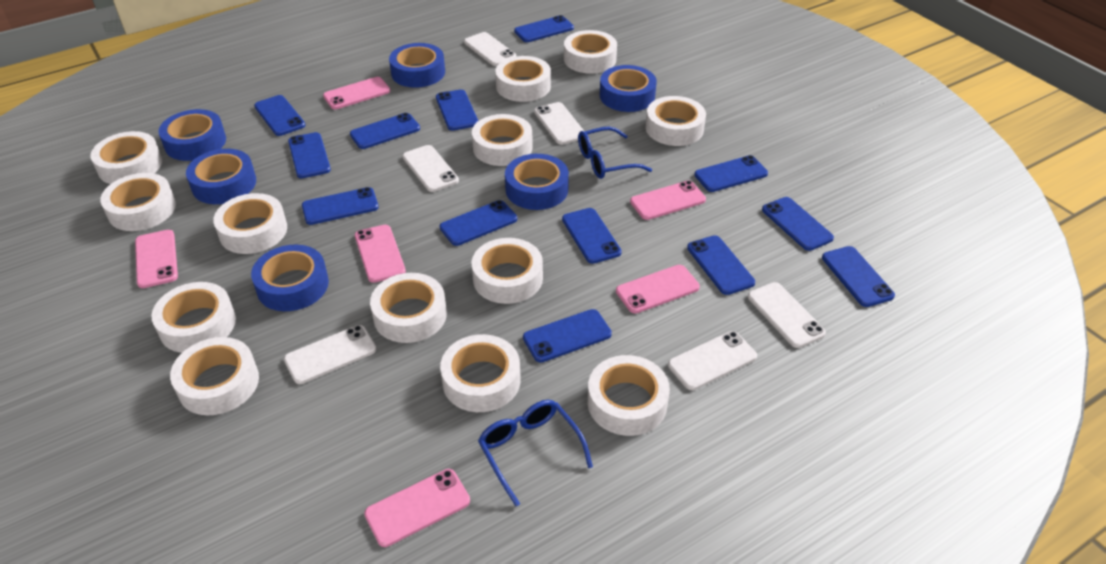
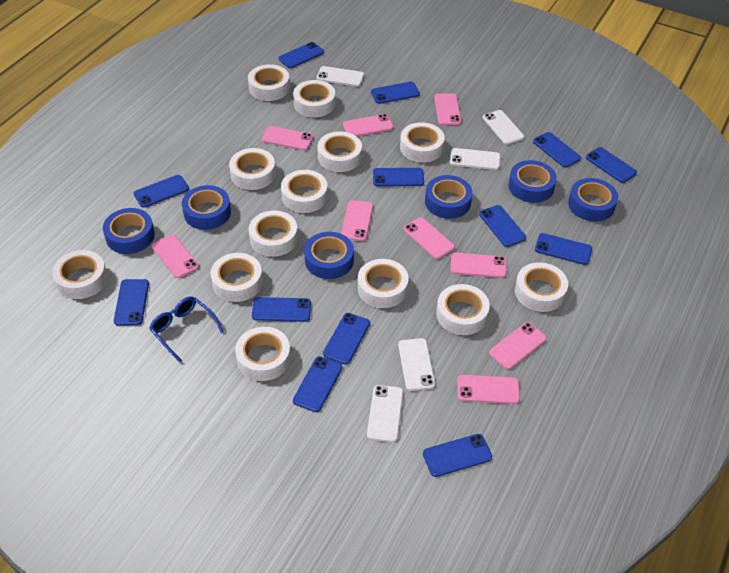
blue glasses: [478,400,593,506] [578,127,652,179] = 2 -> [149,297,224,362] = 1
pink phone: [135,230,178,288] [323,77,390,109] [355,225,406,283] [364,469,470,547] [616,265,700,314] [630,181,706,220] = 6 -> [152,235,199,278] [262,126,313,150] [341,200,373,241] [343,114,394,136] [403,217,455,259] [434,93,461,125] [451,253,506,278] [457,375,520,404] [489,322,547,369] = 9
white phone: [284,325,376,384] [402,145,459,192] [464,32,516,66] [534,102,585,145] [668,331,757,390] [748,282,826,348] = 6 -> [317,66,364,87] [367,385,403,442] [398,338,435,391] [450,148,501,170] [483,110,524,145] = 5

